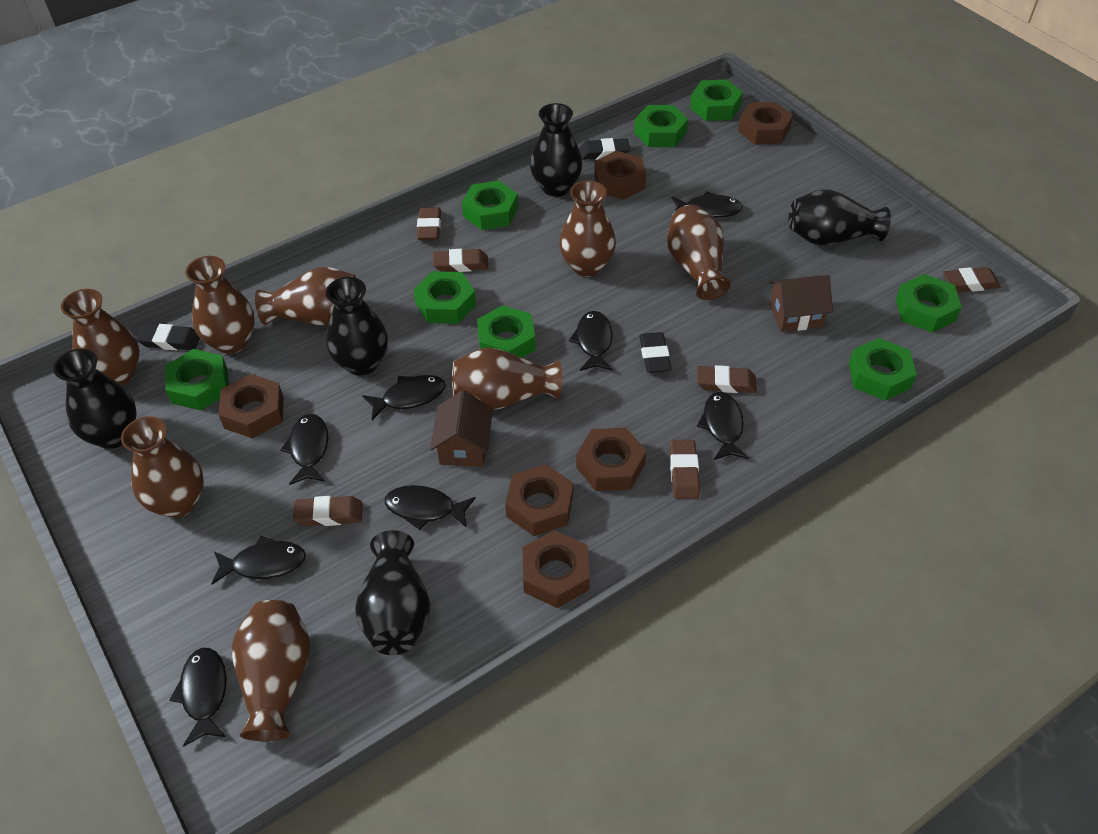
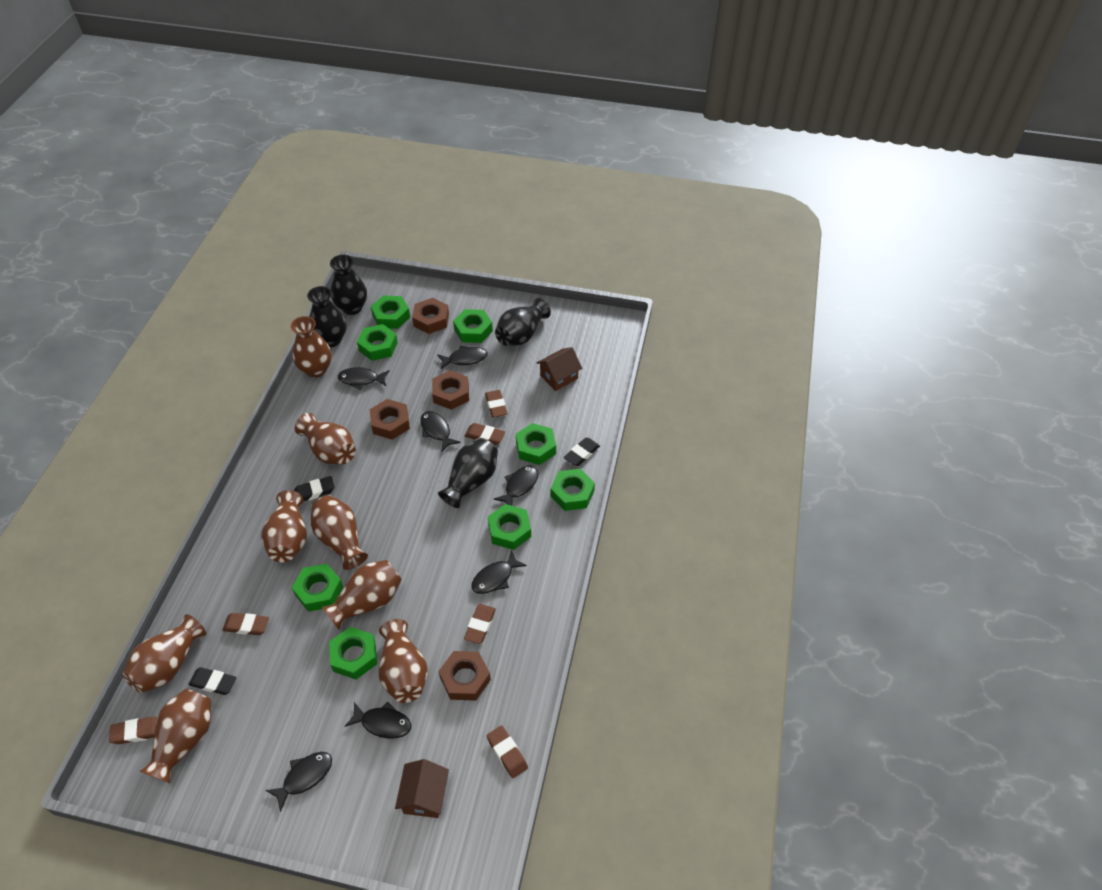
black fish: [170,648,227,746] [211,536,306,585] [280,414,329,485] [362,375,446,420] [385,485,475,530] [569,311,613,371] [672,191,743,218] [697,392,749,460] = 8 -> [266,752,332,812] [338,367,389,390] [344,701,411,739] [420,411,460,452] [437,346,488,369] [471,550,527,594] [494,465,539,506] = 7
black vase: [53,349,137,449] [326,277,388,376] [355,530,431,655] [530,103,583,197] [789,189,891,245] = 5 -> [307,286,346,347] [330,255,367,315] [438,438,498,508] [495,298,551,346] = 4
brown nut: [218,374,284,439] [505,464,573,536] [523,530,590,608] [576,428,646,491] [594,151,646,200] [738,102,793,145] = 6 -> [370,399,410,440] [412,298,449,334] [432,370,469,410] [439,651,491,701] = 4

